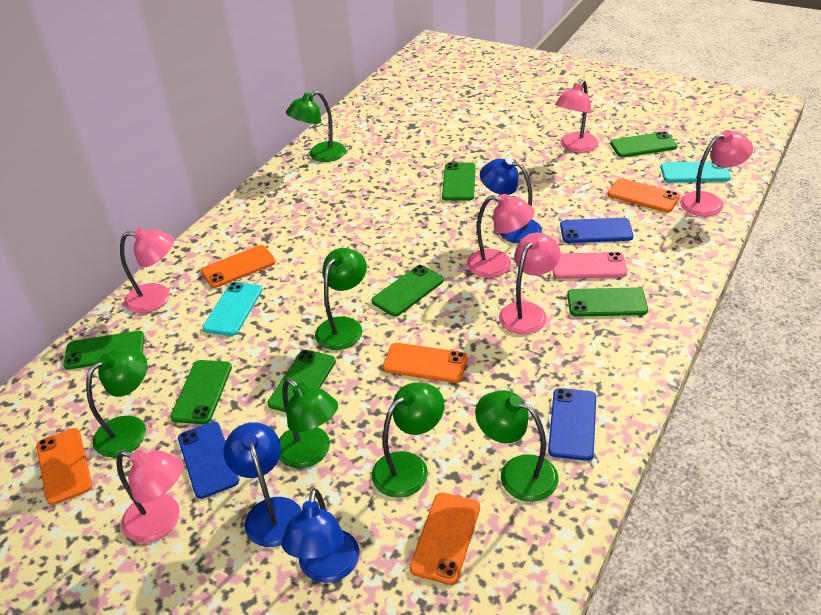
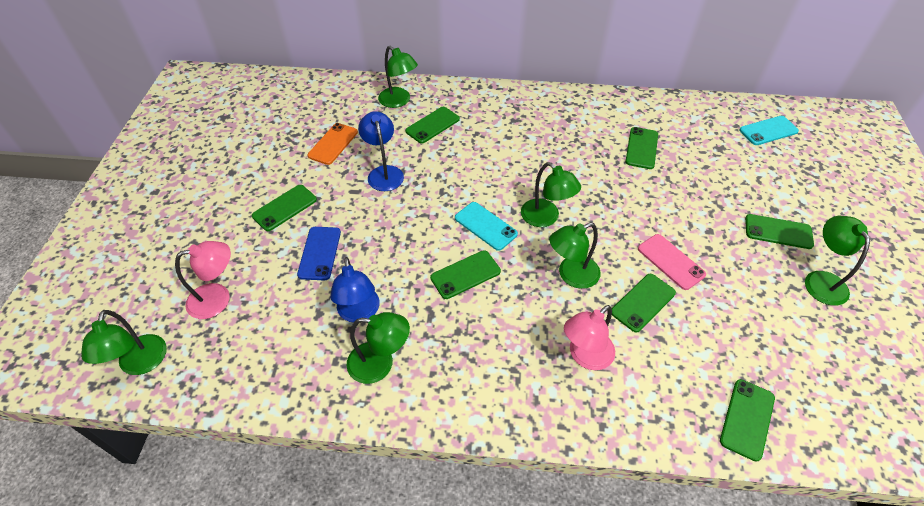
blue lamp: [223,422,302,547] [281,488,359,583] [480,157,542,244] = 3 -> [330,257,380,323] [358,111,404,191] = 2
blue phone: [178,422,239,499] [548,388,596,461] [560,218,633,243] = 3 -> [297,227,341,280] = 1
orange phone: [36,428,92,505] [201,245,276,288] [383,343,468,383] [410,492,480,585] [607,178,680,213] = 5 -> [307,123,358,165] = 1
pink lamp: [116,449,184,543] [120,228,174,313] [467,194,535,278] [499,233,561,334] [555,80,598,153] [680,130,753,216] = 6 -> [175,241,231,319] [564,305,615,370] = 2

